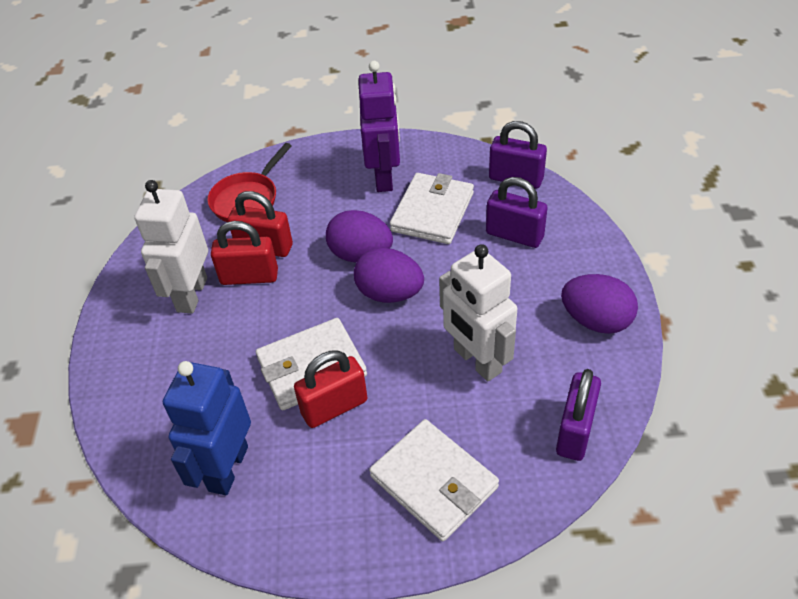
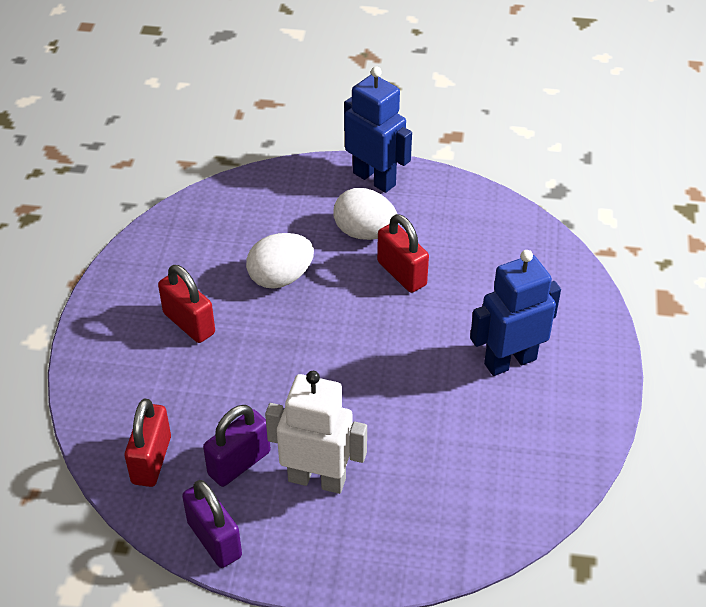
blue robot: [163,361,251,495] = 1 -> [344,66,412,193] [470,250,561,376] = 2
purple egg: [326,210,393,263] [354,248,424,303] [561,274,638,334] = 3 -> none = 0
purple padlock: [486,177,548,248] [489,121,547,188] [556,369,601,461] = 3 -> [182,480,242,568] [203,405,270,487] = 2
purple robot: [359,61,400,192] = 1 -> none = 0
red pan: [207,143,292,222] = 1 -> none = 0
white egg: none = 0 -> [246,233,314,289] [333,188,397,240] = 2
white robot: [134,180,208,313] [439,244,517,381] = 2 -> [265,371,367,494] = 1
white wallet: [256,318,367,411] [369,419,499,541] [390,173,474,244] = 3 -> none = 0

